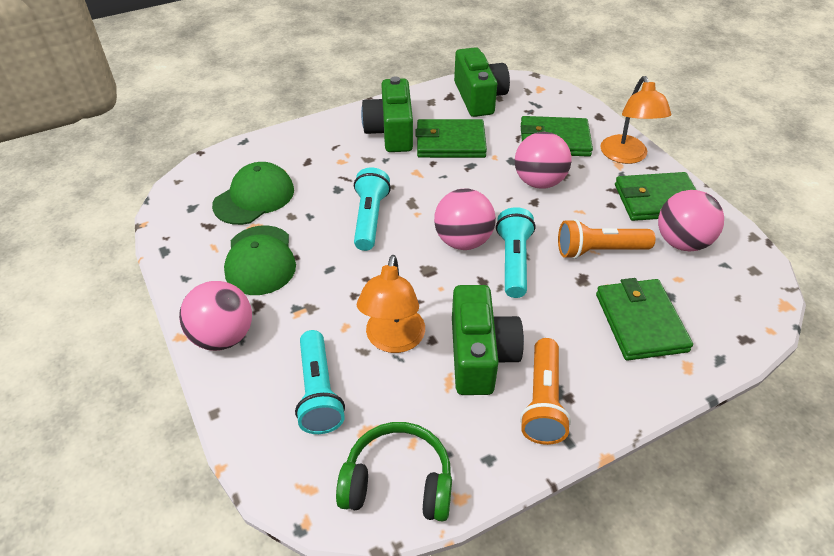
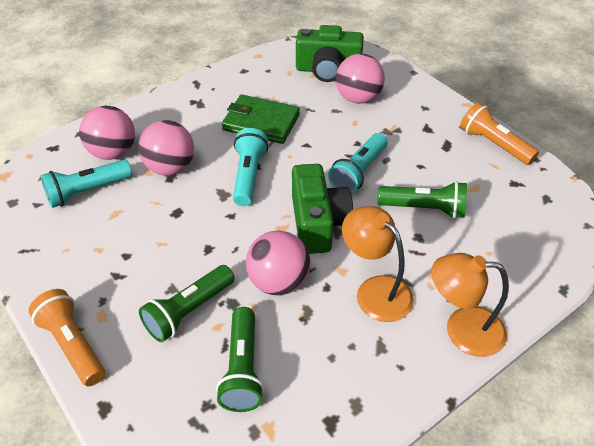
green camera: [361,76,413,152] [452,285,524,395] [454,47,510,117] = 3 -> [292,164,353,254] [296,25,364,82] = 2
green cap: [212,162,294,225] [224,225,296,295] = 2 -> none = 0
green flashlight: none = 0 -> [139,265,234,342] [216,307,264,412] [378,181,467,219] = 3
green headphones: [336,422,452,522] = 1 -> none = 0
green wallet: [415,119,487,158] [521,116,593,157] [596,278,693,361] [615,172,696,221] = 4 -> [222,95,300,144] = 1

